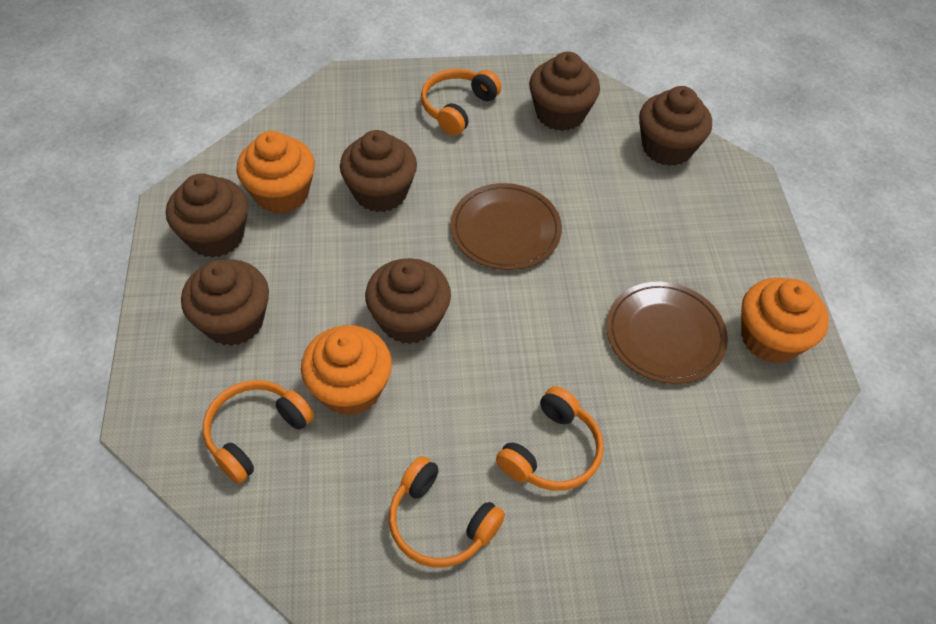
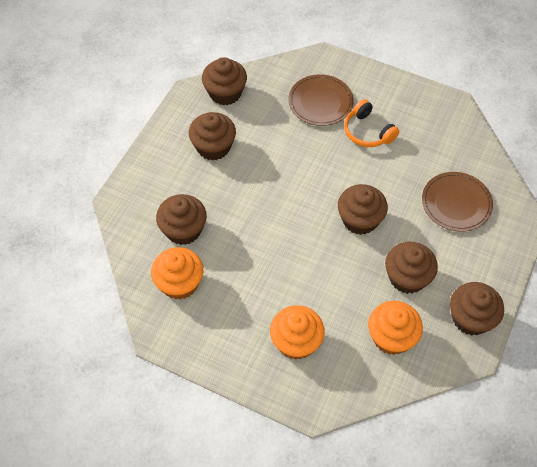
orange headphones: [203,380,314,484] [389,456,505,568] [421,69,502,136] [496,386,604,491] = 4 -> [344,99,399,147] = 1

